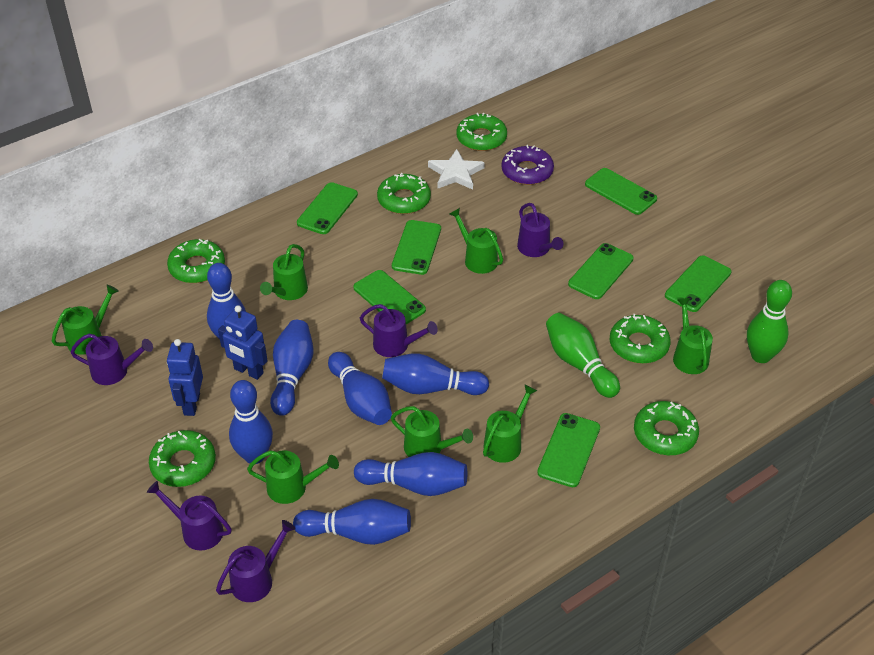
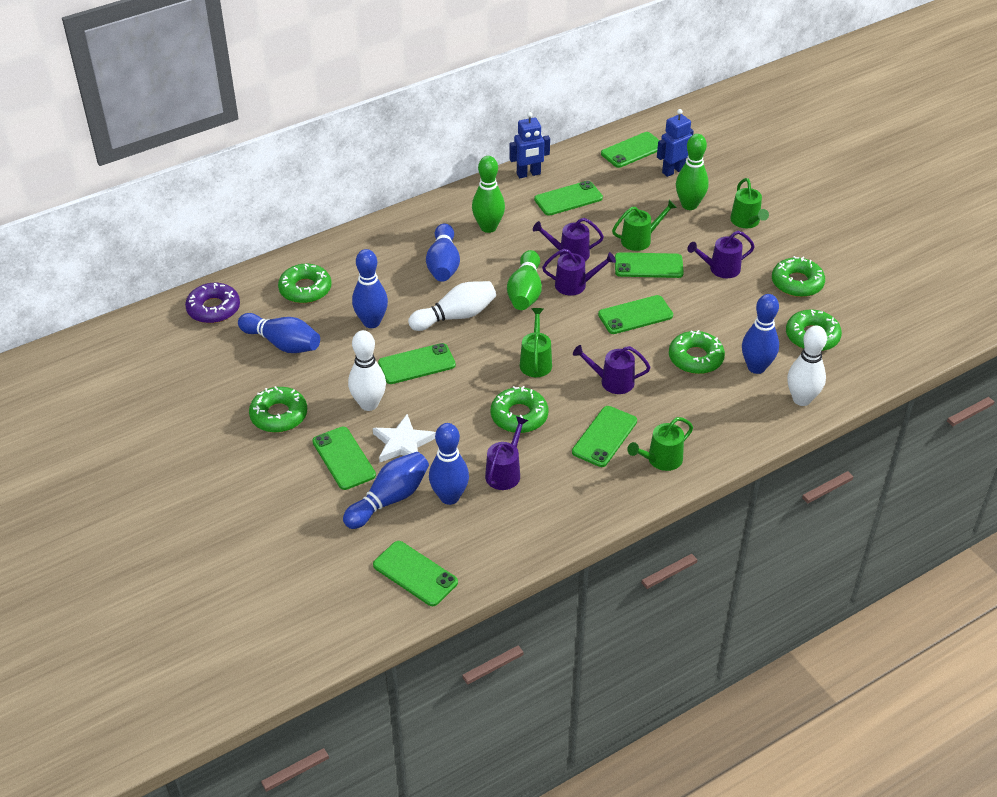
blue bowling pin: [207,263,246,340] [229,380,273,464] [270,320,313,416] [293,499,411,545] [328,352,392,425] [354,452,467,496] [382,354,489,395] = 7 -> [238,313,320,353] [343,452,429,529] [352,249,388,328] [426,223,460,282] [429,423,469,505] [742,294,779,374] = 6
green bowling pin: [546,313,620,398] [747,280,792,363] = 2 -> [472,156,505,233] [507,250,542,310] [676,134,709,210] = 3
green phone: [297,182,358,234] [353,270,426,324] [392,220,441,275] [537,413,600,487] [568,243,634,299] [585,168,657,215] [665,256,731,312] = 7 -> [312,427,376,490] [373,541,458,606] [378,343,456,384] [534,181,603,216] [572,406,637,467] [598,295,673,334] [601,132,660,168] [615,252,684,278] = 8
green watering can: [52,285,119,355] [247,450,339,504] [260,244,308,300] [391,406,473,457] [450,208,503,274] [483,384,537,463] [673,298,713,374] = 7 -> [520,308,552,377] [612,200,677,251] [627,417,693,471] [730,178,769,228] = 4
white bowling pin: none = 0 -> [348,330,386,411] [408,281,496,331] [787,326,827,406] = 3

